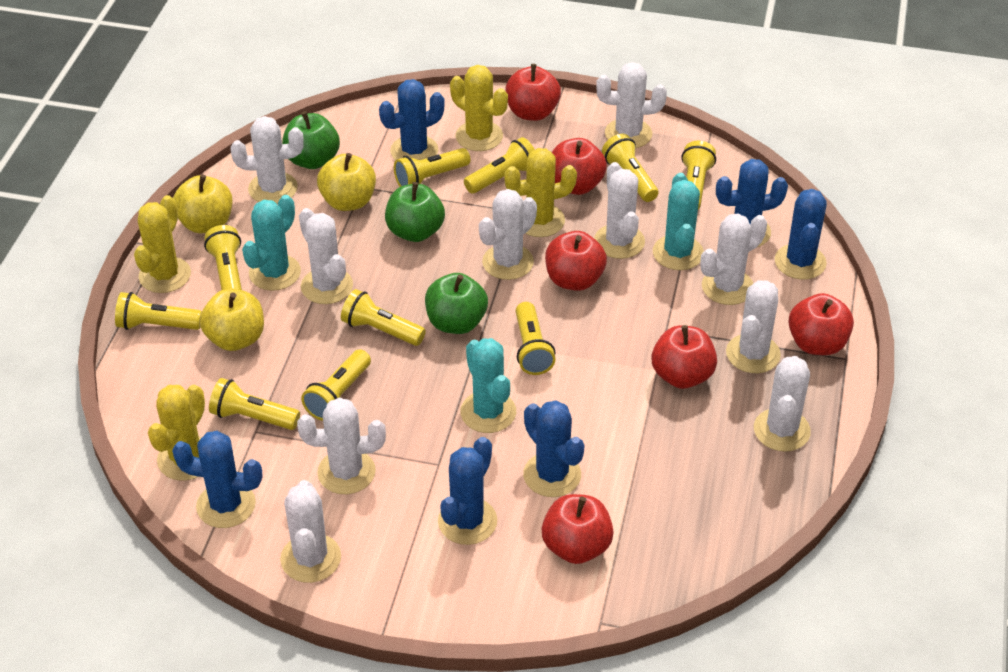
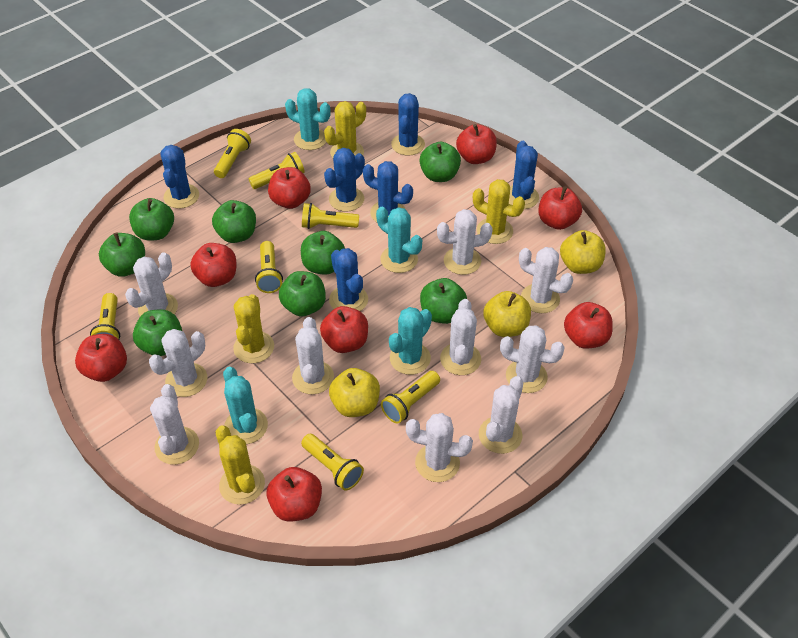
green apple: [282,111,340,169] [385,182,445,242] [425,273,488,334] = 3 -> [99,232,145,277] [129,198,174,241] [133,309,182,356] [212,200,256,243] [279,271,326,317] [301,231,345,275] [419,142,461,182] [420,278,467,324] = 8
red apple: [506,64,561,121] [541,494,614,564] [545,231,607,291] [552,138,607,195] [652,325,717,389] [788,293,854,355] = 6 -> [75,334,127,382] [190,243,236,287] [266,467,322,522] [268,167,311,209] [320,306,368,353] [456,124,497,164] [538,186,582,230] [564,302,613,349] = 8
turquoise cactus: [242,195,301,291] [460,338,516,433] [653,173,704,270] = 3 -> [223,367,268,444] [285,88,331,150] [376,207,422,273] [389,307,432,375] = 4
yellow flashlight: [115,292,202,330] [204,225,242,290] [209,378,300,430] [301,349,371,421] [341,289,426,346] [394,148,470,187] [464,137,535,194] [516,302,556,375] [602,134,658,202] [681,141,716,210] = 10 -> [90,293,120,339] [214,129,251,178] [249,152,305,189] [255,241,283,293] [301,434,364,491] [302,203,359,229] [381,371,440,423] = 7

